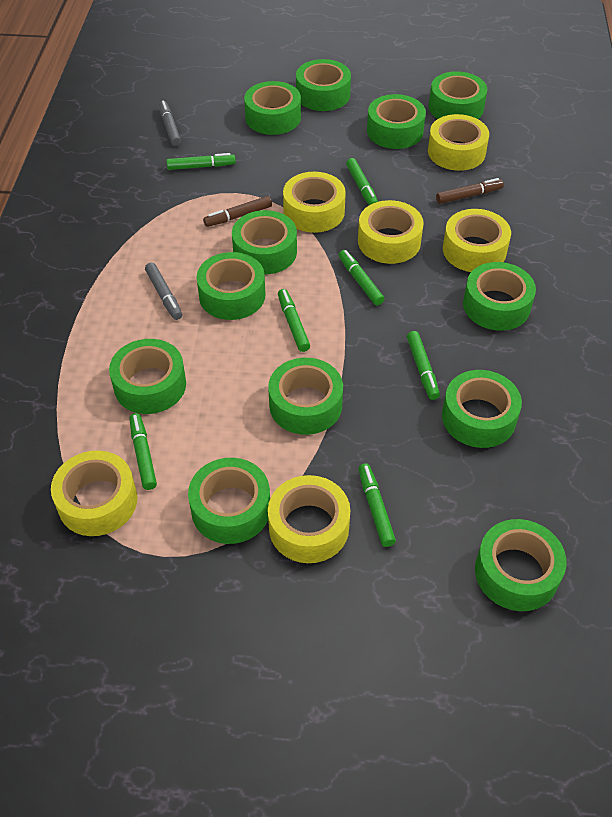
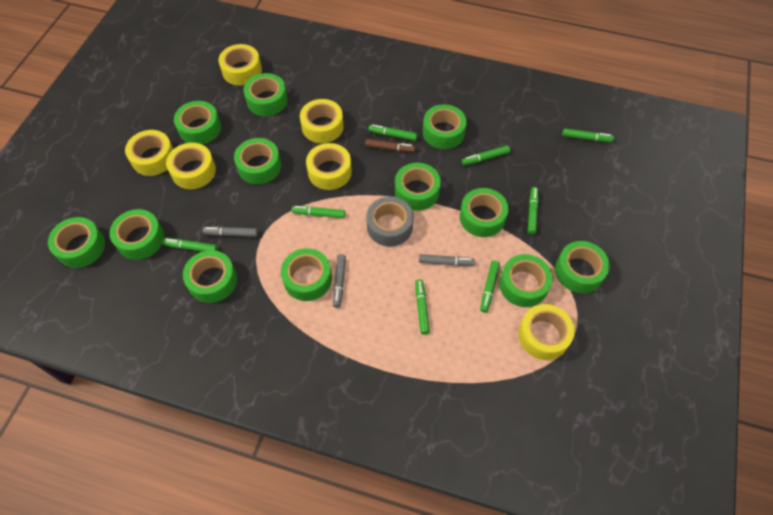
brown marker: [203,196,272,227] [436,178,504,204] = 2 -> [365,139,415,152] = 1
green marker: [129,413,157,490] [166,153,236,170] [278,289,310,352] [339,250,384,305] [346,158,378,205] [358,463,396,547] [407,331,440,400] = 7 -> [163,238,218,252] [292,206,345,218] [369,124,418,141] [415,279,430,335] [462,145,510,165] [480,260,500,313] [528,187,539,234] [562,128,614,142] = 8
grey marker: [145,263,182,320] [159,101,181,146] = 2 -> [203,227,258,237] [333,254,346,308] [419,254,475,266] = 3
grey tape: none = 0 -> [366,197,414,247] = 1

